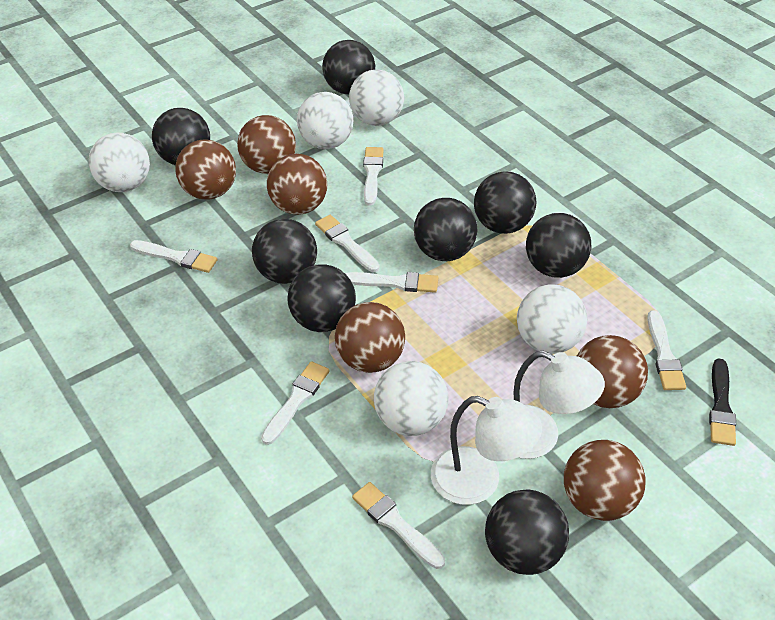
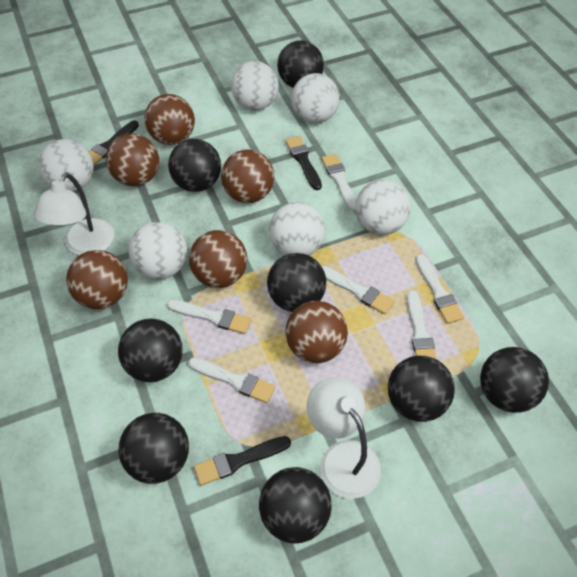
black brush: [709,358,736,446] = 1 -> [89,121,139,166] [194,436,291,486] [285,136,322,190] = 3
white ball: [89,132,150,192] [297,92,353,149] [349,70,404,126] [374,361,449,436] [517,284,587,354] = 5 -> [38,139,94,192] [129,222,187,279] [231,61,279,111] [269,202,325,256] [291,73,340,123] [355,180,411,235] = 6
white brush: [130,240,218,273] [261,361,330,445] [315,215,380,272] [345,272,438,293] [352,482,445,569] [363,147,384,206] [647,310,686,390] = 7 -> [167,300,252,334] [188,357,275,403] [322,154,356,211] [322,265,395,315] [407,290,437,359] [416,254,464,324] = 6

